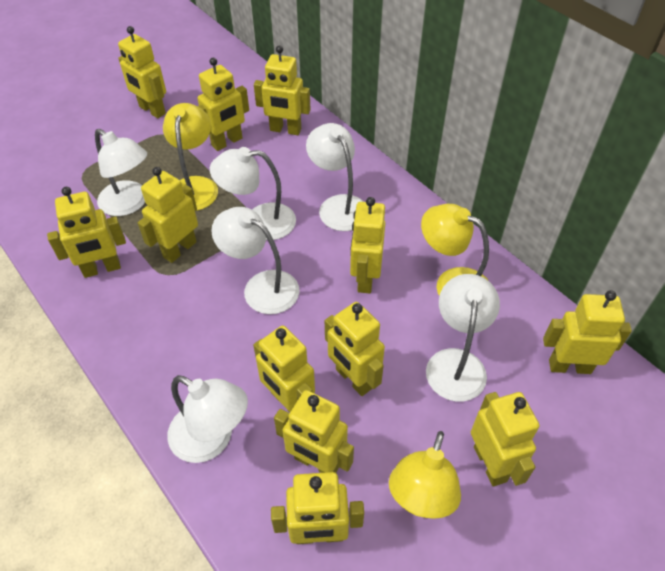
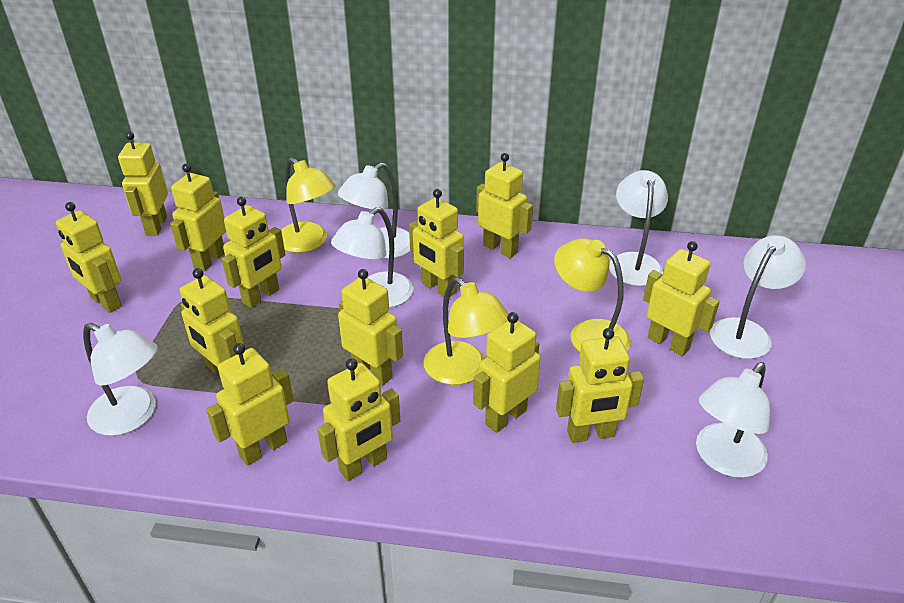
yellow robot: [47,187,126,278] [118,26,166,118] [138,167,198,263] [197,58,249,151] [253,326,315,413] [254,45,311,135] [271,472,364,544] [274,390,354,473] [325,302,385,396] [350,197,385,293] [471,392,539,487] [543,290,632,374] = 12 -> [56,202,122,313] [118,132,168,235] [170,163,226,272] [180,268,244,373] [206,343,293,466] [222,197,285,308] [317,358,400,481] [338,269,403,386] [409,189,464,297] [473,312,541,433] [476,153,533,258] [556,328,644,443] [643,241,720,356] = 13

